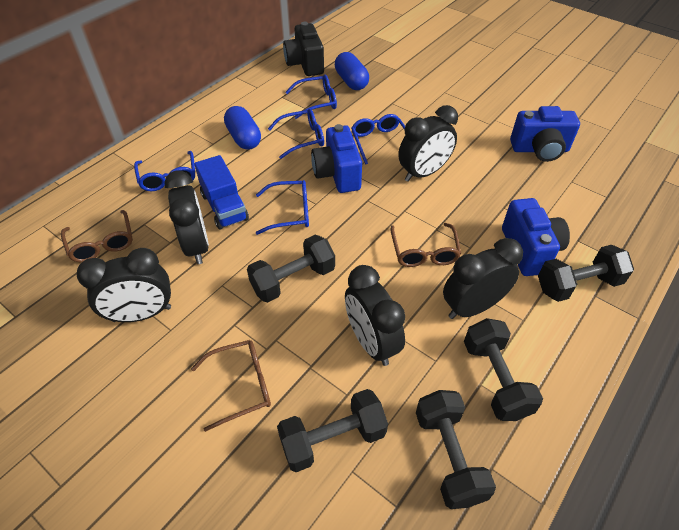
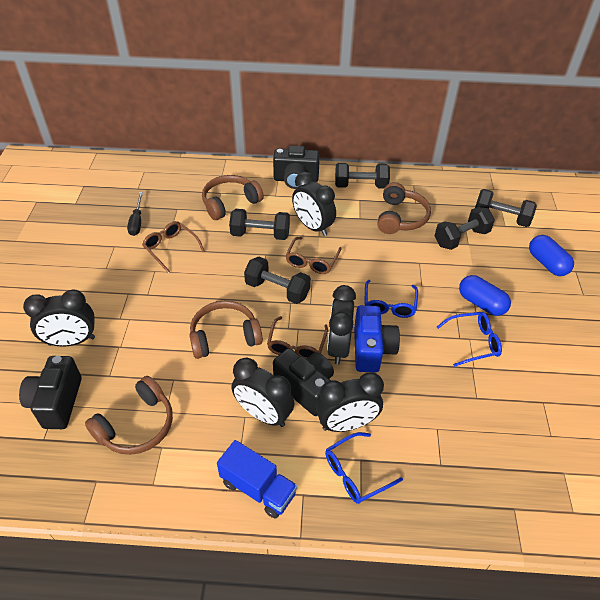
black camera: [283,22,324,76] = 1 -> [19,356,82,429] [273,146,320,189] [273,348,334,416] = 3
black screwdriver: none = 0 -> [127,192,143,236] = 1
blue camera: [311,124,362,193] [502,198,570,276] [510,106,580,162] = 3 -> [354,305,400,372] = 1
blue glasses: [134,151,195,191] [256,180,309,235] [268,109,324,159] [285,74,337,119] [351,114,405,165] = 5 -> [325,432,403,504] [365,280,418,318] [437,312,502,367] = 3
brown headphones: none = 0 -> [85,376,173,455] [189,301,263,359] [202,175,264,220] [377,182,431,234] = 4

